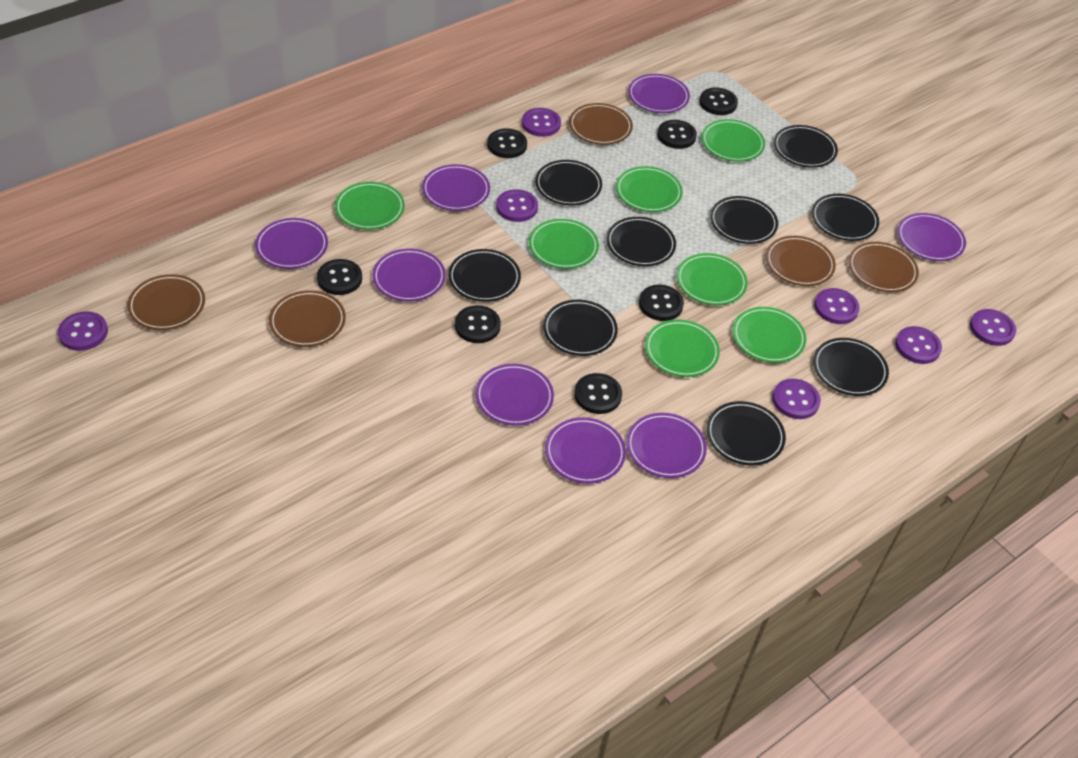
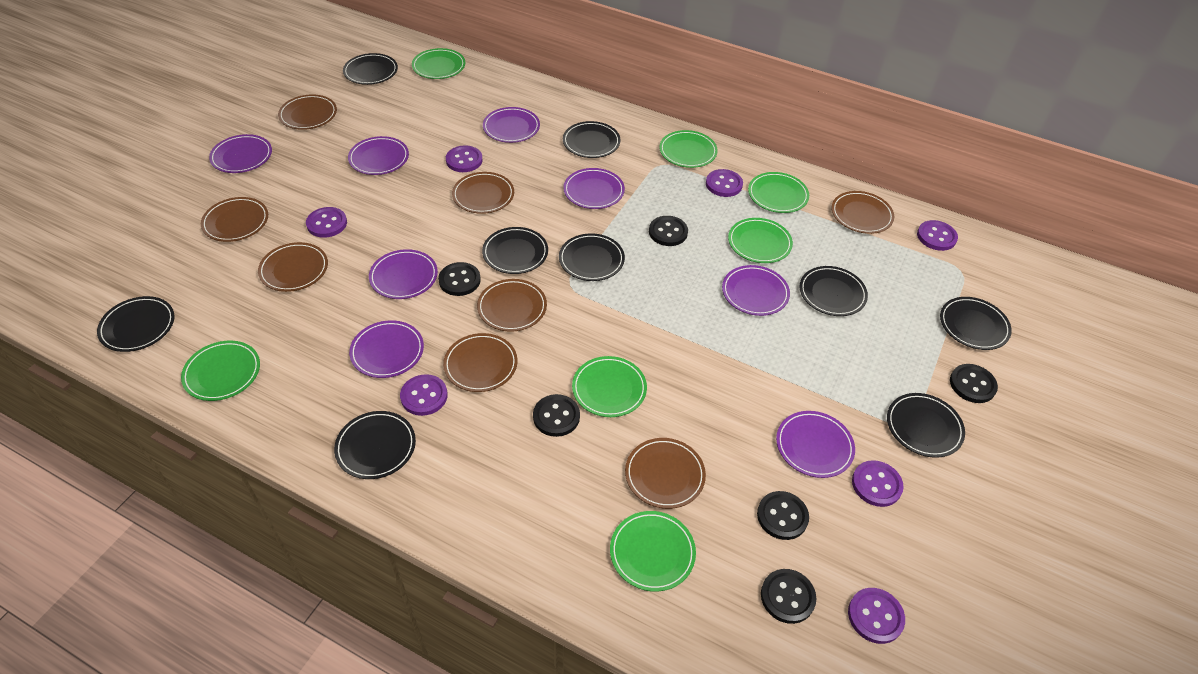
black button: [317,259,362,295] [455,305,501,343] [487,128,527,158] [574,373,622,414] [639,285,684,321] [657,120,697,149] [699,88,738,115] = 7 -> [438,262,481,296] [533,394,580,437] [649,216,688,246] [757,491,809,540] [761,569,816,624] [950,364,998,403] = 6
brown plate: [127,274,205,330] [269,290,346,347] [569,103,633,145] [766,236,836,286] [848,242,919,292] = 5 -> [201,197,268,242] [258,242,328,292] [278,94,337,130] [443,333,518,392] [452,172,514,214] [477,279,547,332] [625,438,706,509] [832,191,894,234] = 8

